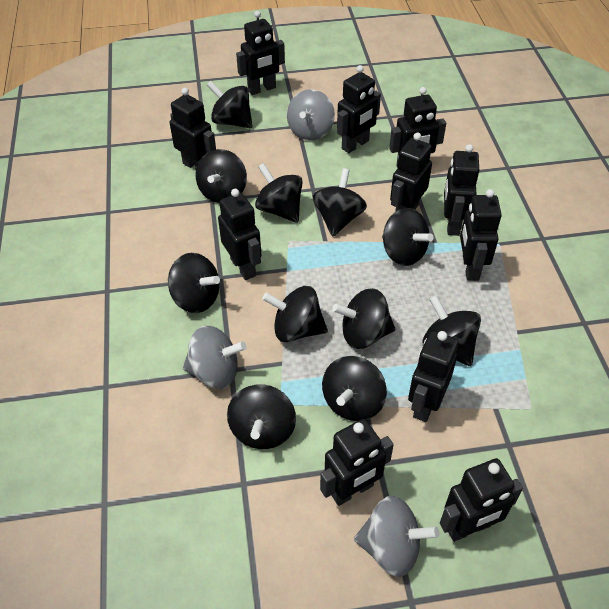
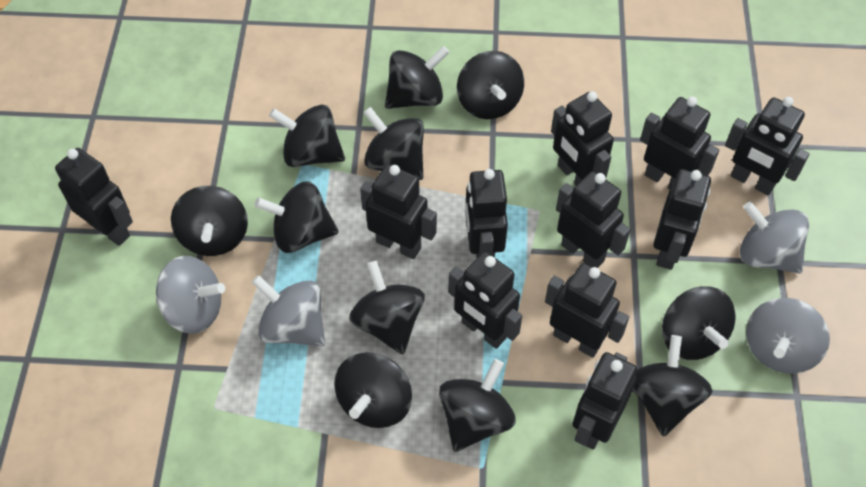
grey spinning top: [183,326,247,389] [287,89,335,141] [354,496,439,577] = 3 -> [156,256,225,334] [252,275,326,347] [740,201,809,274] [746,298,830,374] = 4

